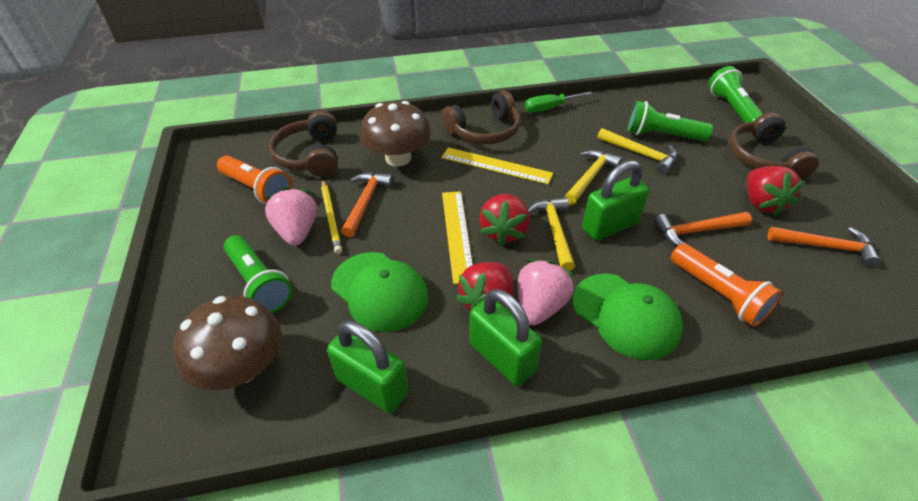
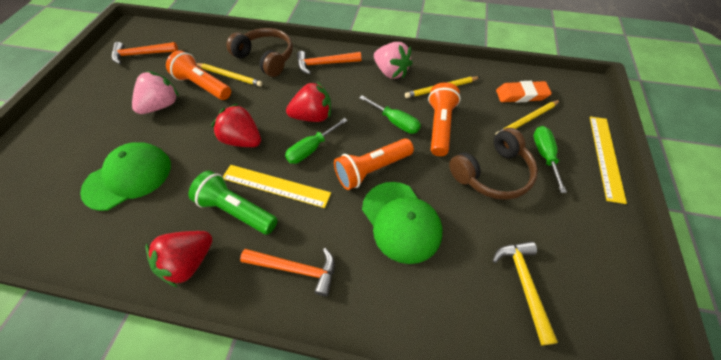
brown headphones: [269,110,338,177] [442,91,521,144] [729,112,819,179] = 3 -> [226,28,293,77] [449,128,538,200] = 2
brown mushroom: [173,296,281,390] [360,101,431,167] = 2 -> none = 0
green flashlight: [224,235,293,313] [627,101,713,141] [708,66,763,123] = 3 -> [188,171,278,235] = 1
green padlock: [327,321,409,413] [469,289,542,386] [582,160,649,241] = 3 -> none = 0
green screwdriver: [525,91,592,113] = 1 -> [285,118,348,164] [359,95,421,134] [533,126,567,193] = 3
orange eraser: none = 0 -> [496,81,552,103] = 1
orange flashlight: [217,156,292,204] [671,243,782,327] = 2 -> [166,50,231,100] [334,138,414,190] [428,82,461,156] = 3
yellow hammer: [528,197,575,271] [564,150,622,205] [597,128,677,174] = 3 -> [492,241,558,345] = 1
yellow pencil: [321,180,342,254] = 1 -> [196,63,263,87] [405,77,480,98] [495,100,560,135] = 3

